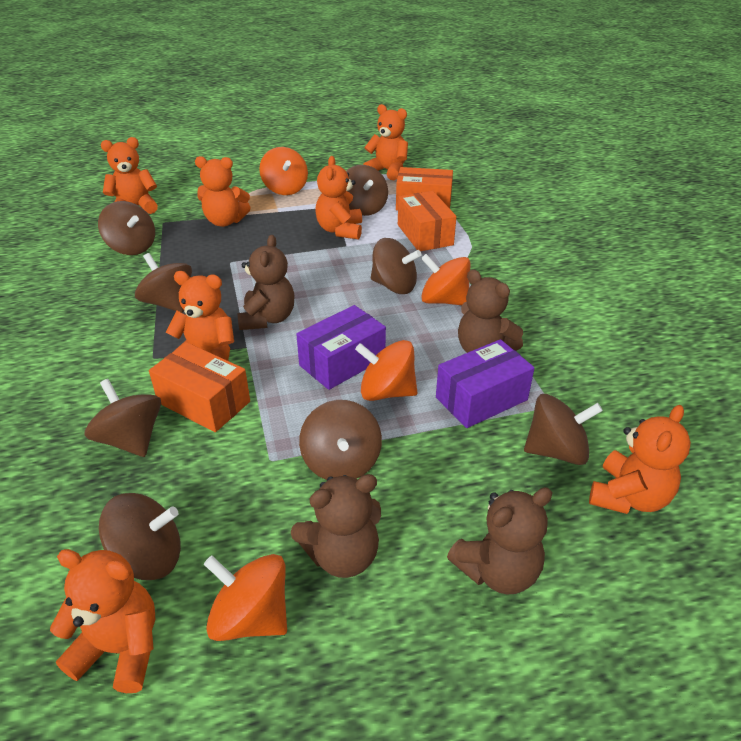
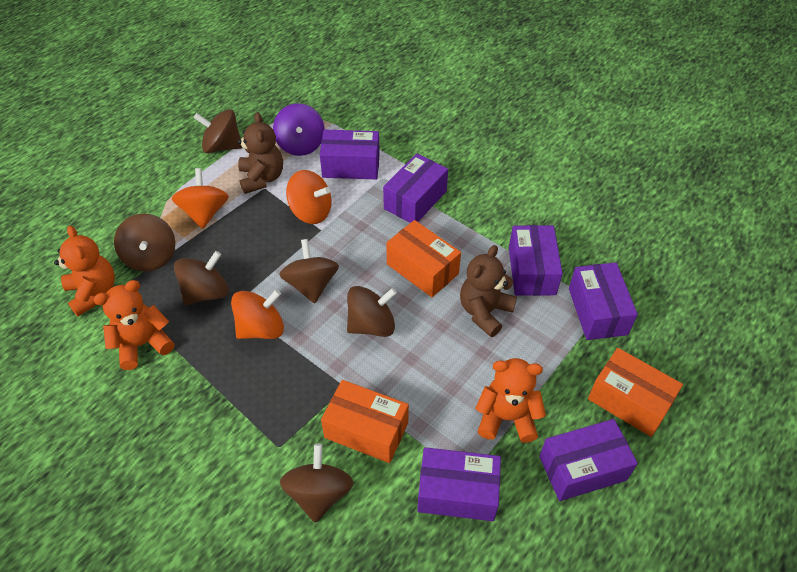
brown spinning top: [84,379,161,457] [98,201,155,255] [99,493,181,580] [135,253,192,313] [299,400,382,480] [346,165,388,216] [371,238,422,294] [524,394,603,465] = 8 -> [114,214,175,271] [174,251,229,305] [193,109,243,153] [279,239,339,304] [280,443,353,522] [347,286,397,337] = 6
brown teddy bear: [237,235,295,330] [291,474,381,578] [447,487,553,595] [458,269,523,353] = 4 -> [237,112,283,194] [460,245,517,337] = 2
orange spinning top: [204,554,287,641] [259,147,308,195] [355,340,418,401] [421,254,471,305] = 4 -> [171,168,229,229] [231,289,284,339] [286,170,331,224] = 3
orange teddy bear: [50,549,155,693] [101,137,158,214] [166,271,234,361] [195,156,251,227] [315,156,362,239] [363,104,408,180] [589,405,691,514] = 7 -> [54,226,115,316] [93,280,174,370] [475,358,546,443] = 3
purple box: [296,305,386,390] [436,339,535,428] = 2 -> [320,130,380,179] [383,154,448,223] [417,447,501,521] [509,225,563,296] [539,419,638,501] [569,262,638,340] = 6
purple spinning top: none = 0 -> [273,103,324,156] = 1

